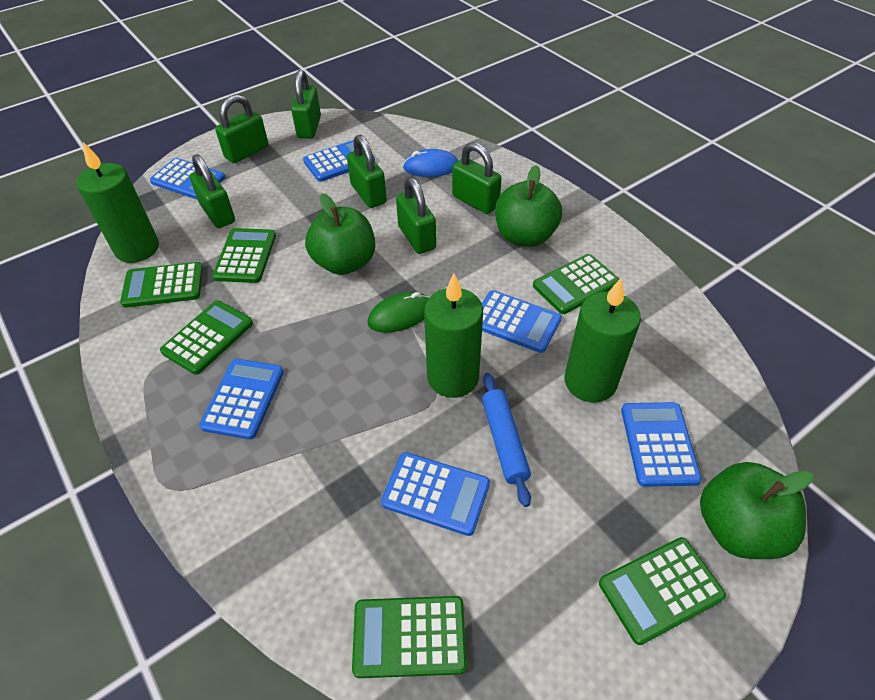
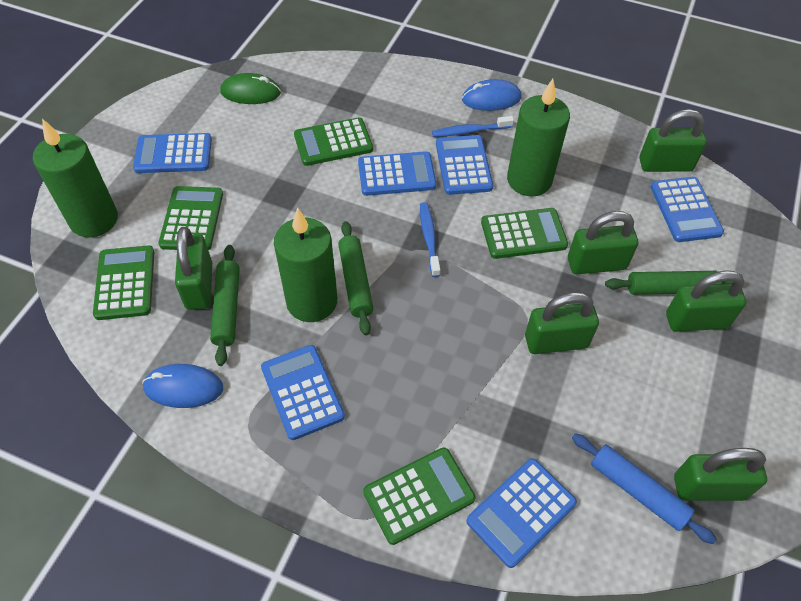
blue mouse: [403,149,458,177] = 1 -> [142,364,223,408] [462,79,521,111] = 2
blue toothbrush: none = 0 -> [420,202,440,277] [432,116,514,137] = 2
green apple: [305,193,375,275] [495,165,562,247] [700,462,813,559] = 3 -> none = 0
green calculator: [120,262,203,308] [160,301,253,375] [212,228,276,283] [352,596,467,678] [533,254,619,314] [599,537,726,645] = 6 -> [93,245,154,320] [158,186,223,250] [294,117,373,166] [363,448,476,545] [481,208,568,259] = 5
green rolling pin: none = 0 -> [210,245,240,366] [338,221,374,335] [605,271,733,295] = 3

